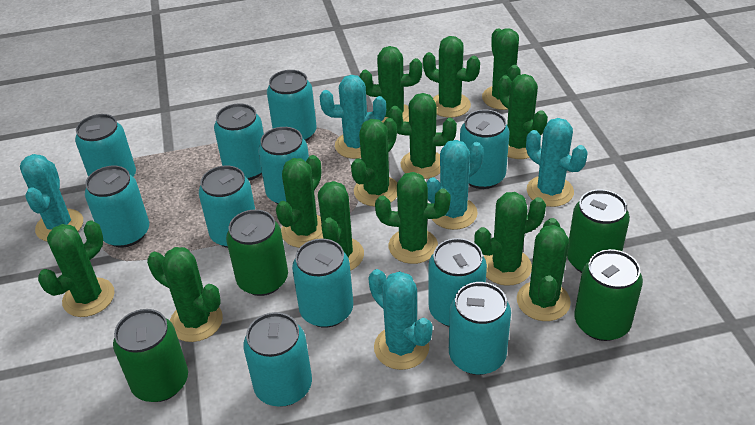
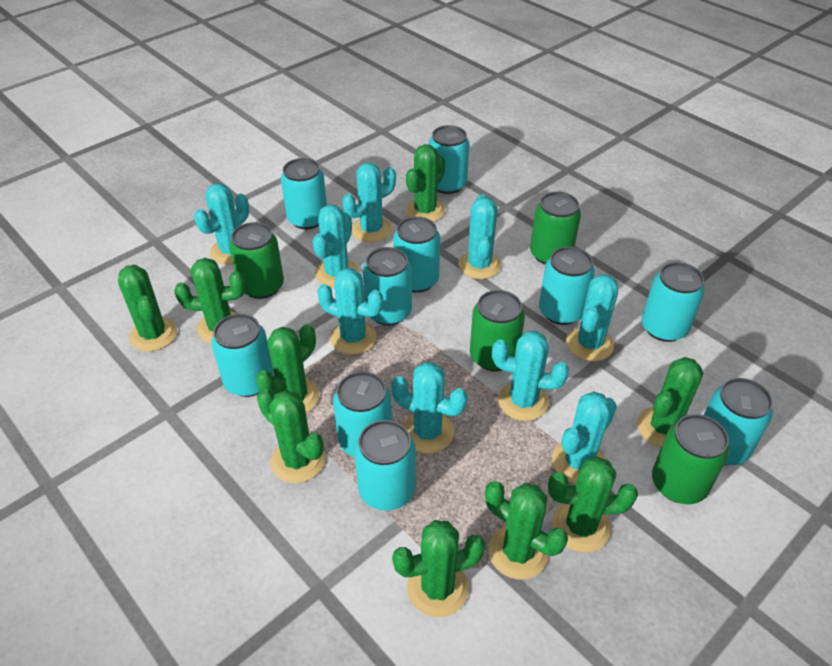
green cactus: [38,220,115,317] [147,247,223,342] [276,155,324,248] [318,181,364,271] [351,118,397,206] [359,46,422,123] [375,172,451,264] [388,93,457,179] [423,36,480,118] [474,192,546,286] [482,28,521,110] [498,74,548,159] [517,218,571,321] = 13 -> [118,265,177,351] [174,258,245,343] [256,324,319,413] [257,389,325,483] [392,520,485,617] [406,144,445,222] [485,481,568,580] [548,457,638,553] [637,357,703,448] = 9
turquoise cactus: [20,154,83,241] [320,75,386,159] [369,269,432,370] [426,140,484,230] [526,118,588,207] = 5 -> [194,183,249,265] [313,205,359,287] [317,268,383,355] [342,163,396,242] [391,362,468,454] [458,194,501,279] [492,331,569,421] [552,391,617,484] [566,274,618,361] = 9
turquoise can: [75,114,136,177] [85,166,149,247] [199,165,255,248] [214,103,264,180] [243,312,312,407] [258,127,309,204] [267,70,317,141] [292,239,353,328] [429,238,487,327] [449,282,511,375] [460,110,509,189] = 11 -> [211,314,274,397] [281,158,327,229] [333,371,392,457] [354,420,416,511] [363,247,412,325] [393,216,440,293] [429,125,470,194] [539,247,595,325] [642,262,705,342] [704,378,773,465] = 10

